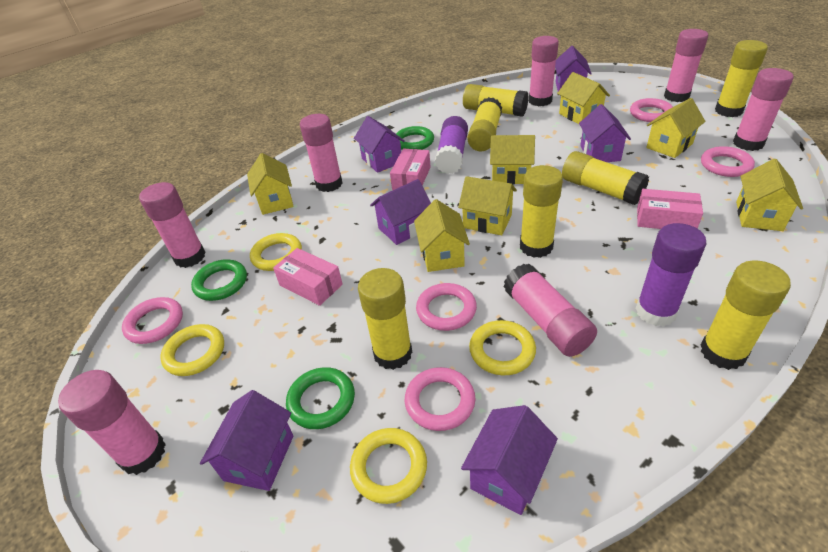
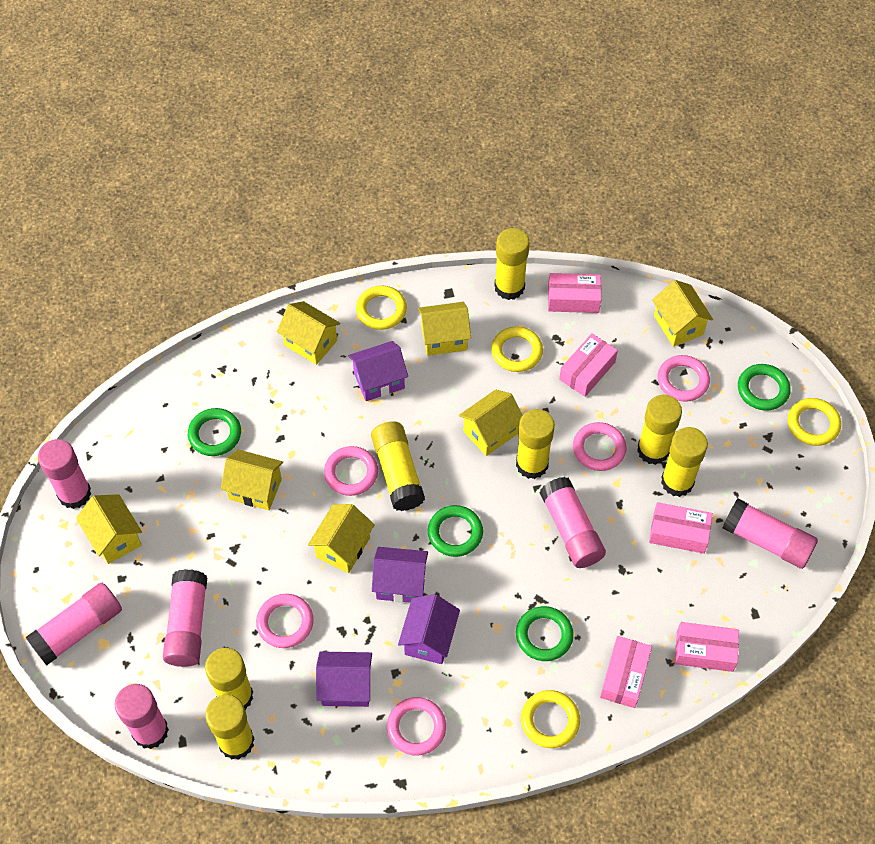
green ring: [191,259,247,301] [286,367,355,429] [396,126,434,150] = 3 -> [188,408,241,456] [428,505,483,557] [516,606,574,661] [738,364,791,411] = 4
pink box: [273,248,343,306] [390,149,431,190] [637,189,703,229] = 3 -> [548,273,601,313] [559,333,618,397] [600,636,652,708] [649,502,713,554] [675,622,739,672] = 5
pink glue stick: [58,370,166,475] [139,182,206,268] [300,114,343,192] [503,264,597,357] [529,36,559,106] [664,29,708,102] [733,68,794,151] = 7 -> [26,583,122,666] [38,439,91,509] [114,684,169,749] [163,569,207,667] [539,477,606,568] [722,499,818,569] = 6
purple glue stick: [435,116,468,174] [636,223,706,327] = 2 -> none = 0
purple house: [200,390,293,491] [354,116,405,173] [370,179,431,245] [461,405,558,515] [555,46,592,91] [579,104,631,162] = 6 -> [316,651,372,707] [349,341,408,401] [372,547,428,603] [398,594,460,664] = 4

